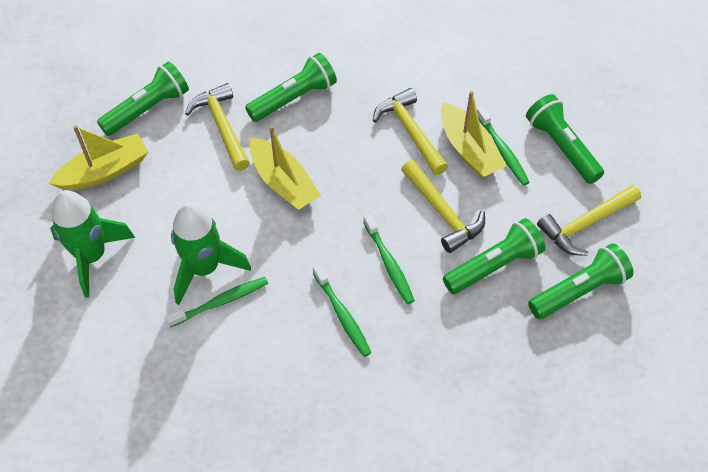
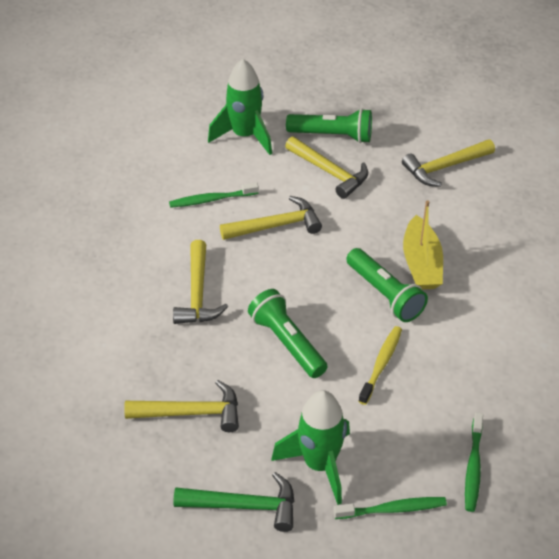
green flashlight: [97,61,189,136] [245,53,337,122] [443,218,545,294] [526,94,604,184] [528,243,633,319] = 5 -> [248,289,327,378] [286,108,372,143] [346,248,428,322] = 3
green hammer: none = 0 -> [173,472,295,532] = 1
green toothbrush: [165,277,268,327] [313,264,371,357] [363,214,415,304] [477,107,530,186] = 4 -> [169,182,259,208] [333,497,447,519] [465,412,483,512] = 3
yellow boat: [49,125,148,190] [250,125,321,210] [441,91,506,178] = 3 -> [403,200,443,289] = 1
yellow hammer: [185,83,250,171] [373,88,448,175] [401,160,485,253] [537,185,641,256] = 4 -> [124,380,239,432] [173,240,228,324] [220,196,322,240] [285,136,368,199] [402,139,495,187] = 5
yellow toothbrush: none = 0 -> [358,326,402,405] = 1

